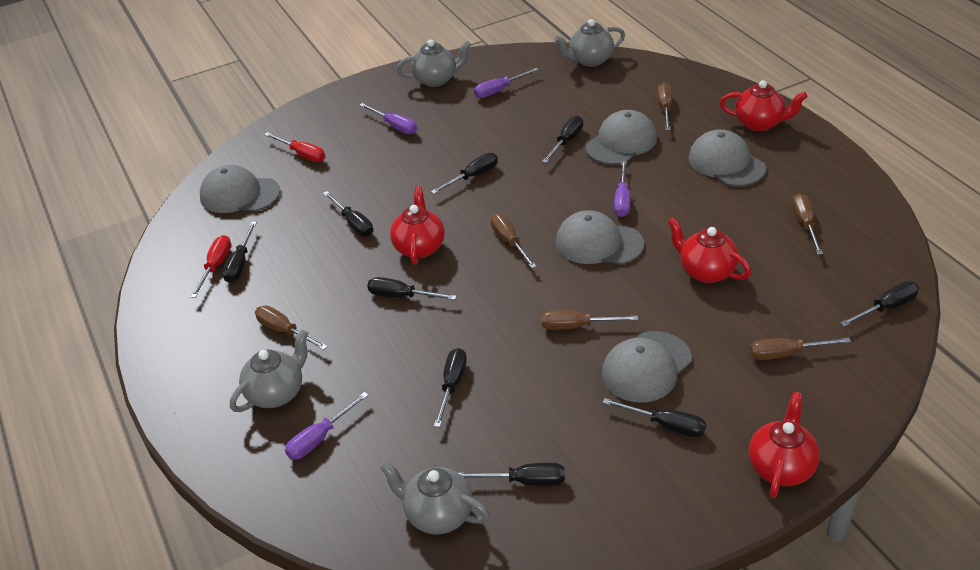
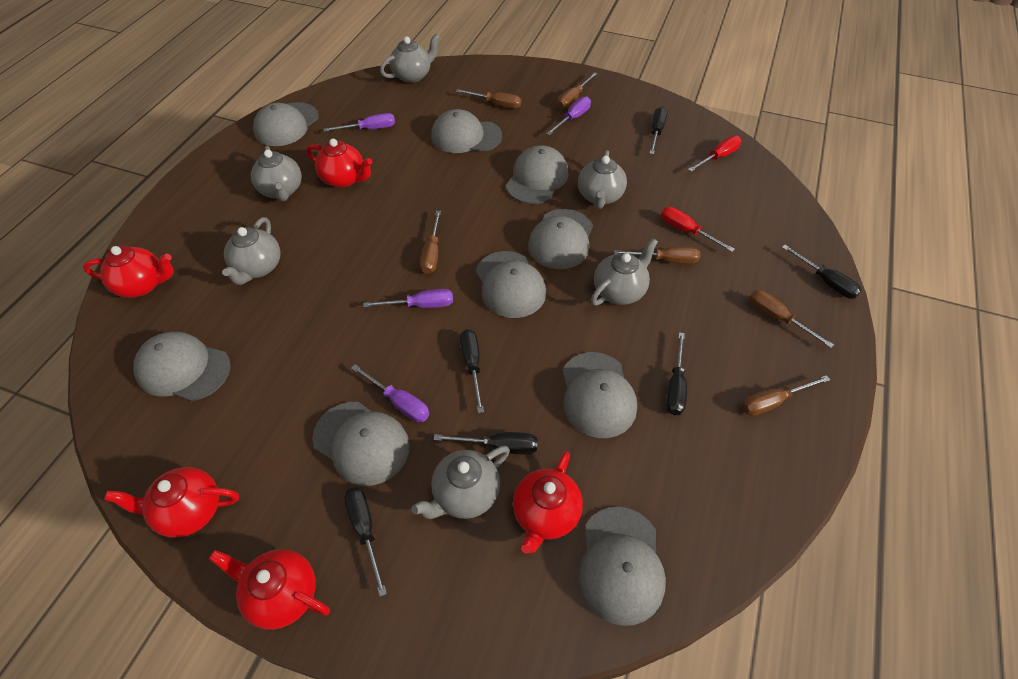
black screwdriver: [222,222,257,283] [323,191,373,236] [367,277,457,300] [431,153,498,194] [434,348,467,427] [459,463,565,486] [542,116,583,163] [603,398,706,437] [840,281,919,327] = 9 -> [344,487,387,597] [434,432,538,455] [460,329,484,413] [649,107,667,154] [666,332,687,415] [782,245,862,299] = 6
grey cap: [200,165,280,213] [555,210,644,265] [585,110,657,165] [602,331,692,403] [688,130,766,186] = 5 -> [133,331,231,401] [253,102,319,146] [312,402,410,486] [431,109,502,153] [476,251,546,318] [506,145,569,204] [528,209,593,269] [562,352,637,438] [578,507,666,626] = 9
grey teapot: [230,330,308,412] [380,461,490,535] [397,39,471,87] [554,19,625,67] = 4 -> [222,217,280,285] [251,146,302,201] [380,34,440,83] [411,446,510,519] [578,150,627,209] [591,238,658,306] = 6
red teapot: [390,186,445,265] [668,217,751,283] [719,80,808,131] [749,392,820,498] = 4 -> [83,246,173,298] [104,467,239,538] [209,549,330,630] [306,139,372,188] [513,451,583,554] = 5

